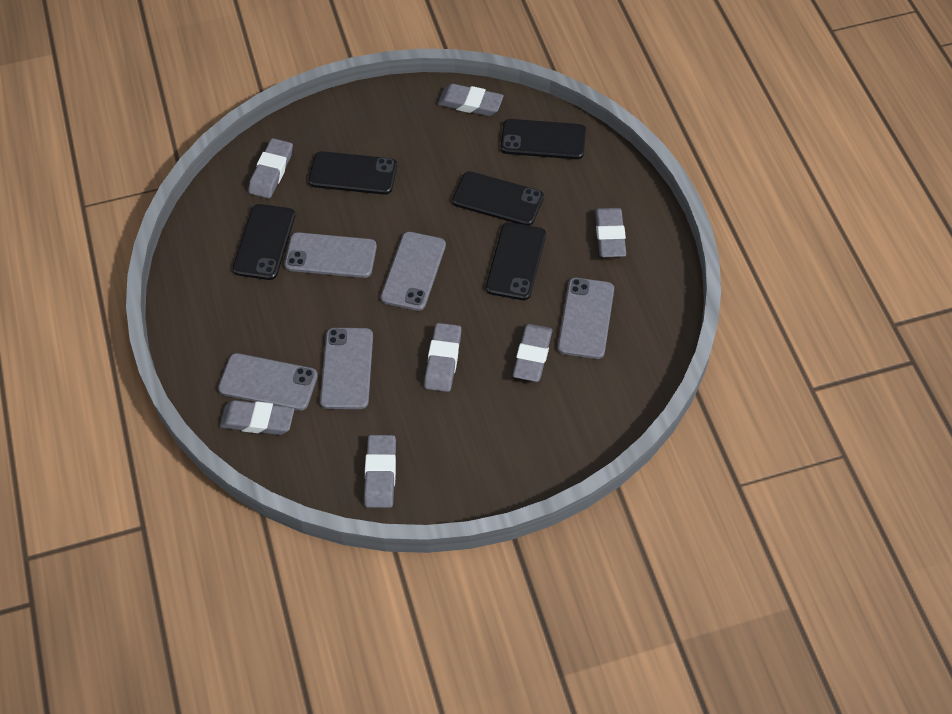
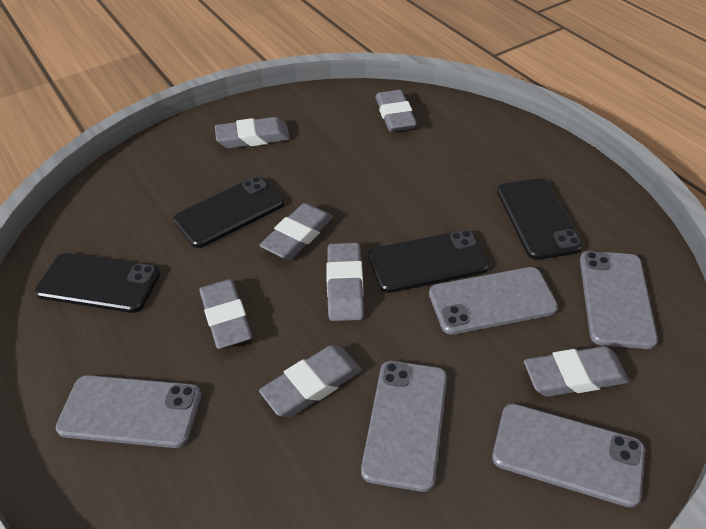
black phone: [233,204,295,280] [308,151,397,195] [452,171,544,226] [486,222,546,300] [501,119,586,159] = 5 -> [35,253,160,313] [173,176,284,248] [369,230,490,293] [497,178,583,260] = 4

